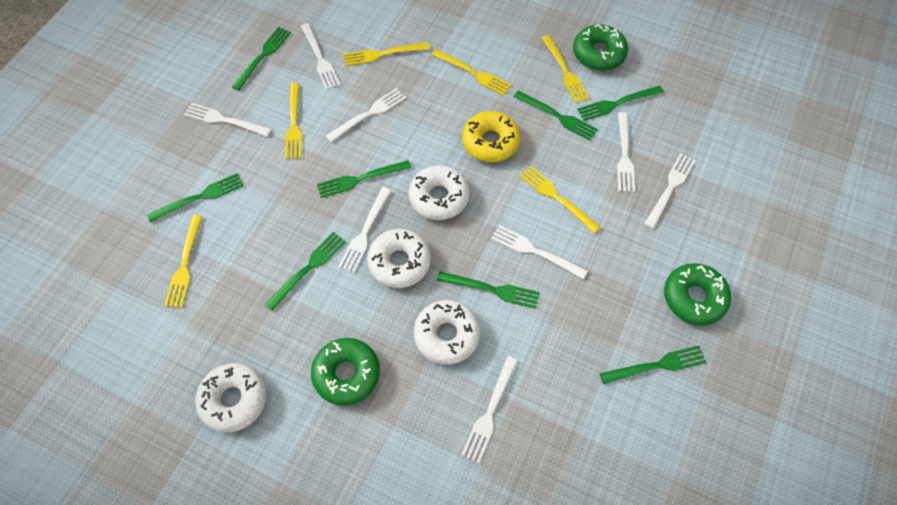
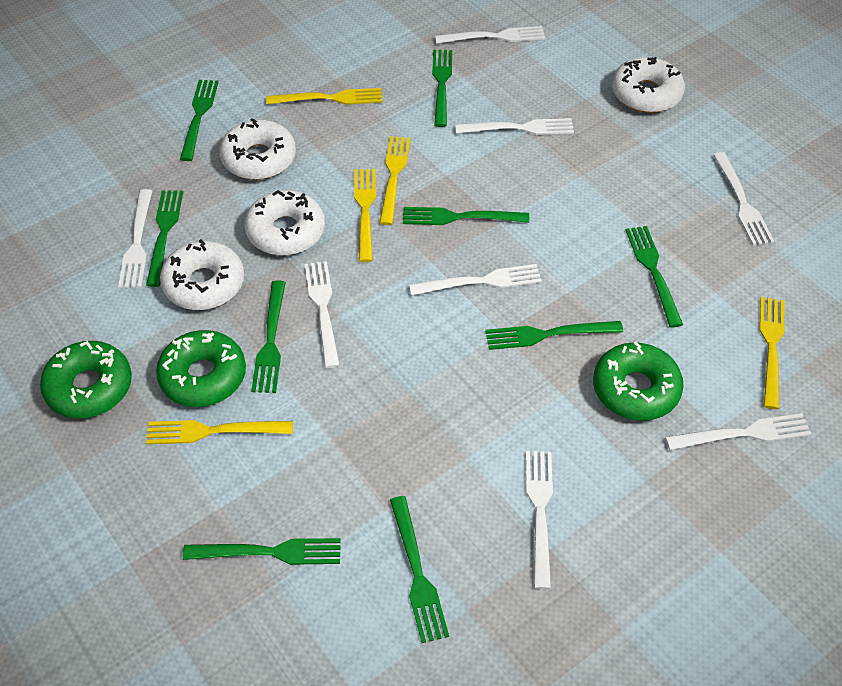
green fork: [147,173,244,223] [232,27,291,90] [265,232,346,311] [317,160,411,198] [437,271,540,309] [514,91,598,141] [577,86,664,121] [599,345,706,384] = 8 -> [146,190,183,287] [180,80,218,161] [183,538,341,565] [251,280,286,393] [390,496,449,643] [403,207,529,225] [432,50,452,127] [486,321,623,350] [626,226,683,328] = 9
yellow donut: [462,111,520,162] = 1 -> none = 0
yellow fork: [164,215,203,308] [285,83,302,159] [343,42,430,66] [432,49,512,96] [520,166,600,233] [542,35,590,103] = 6 -> [146,420,293,444] [266,88,382,105] [354,169,376,262] [379,136,410,225] [760,297,784,409] = 5

